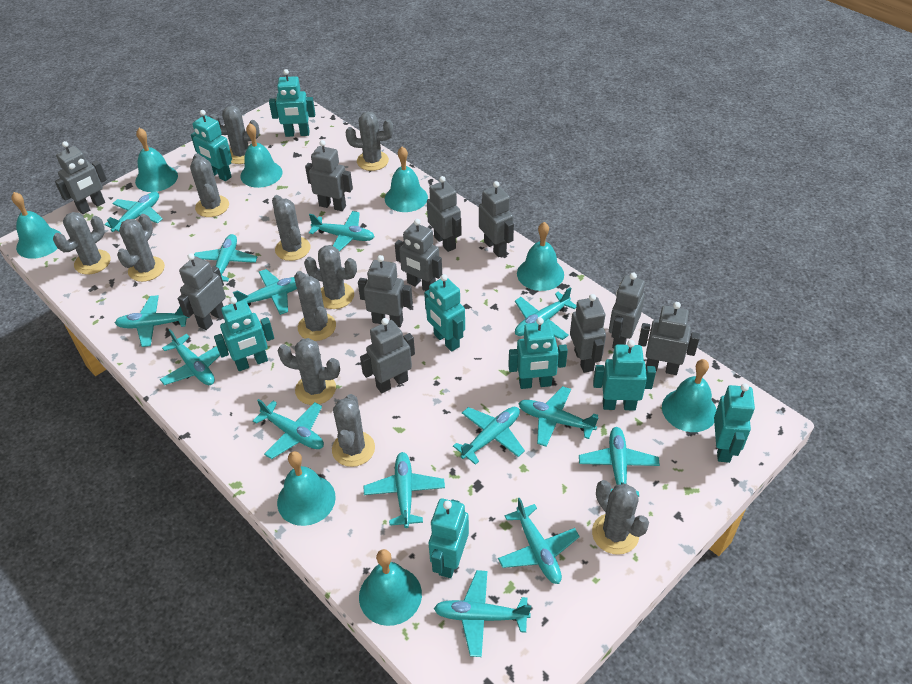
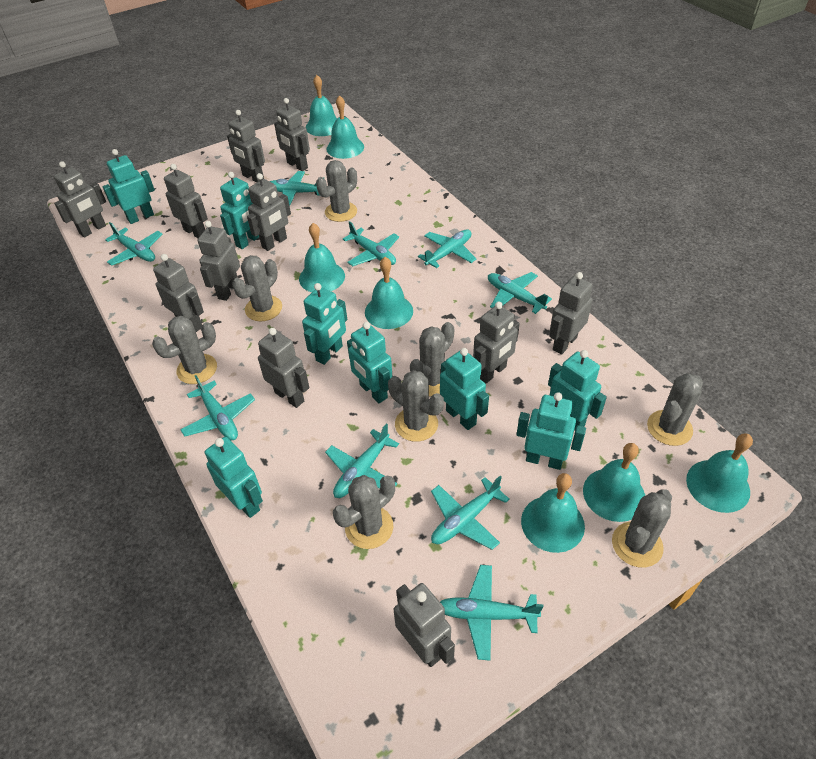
grey cactus: [53,212,111,275] [117,214,165,282] [190,153,229,217] [210,106,260,164] [272,195,310,261] [278,338,340,405] [294,271,336,341] [304,245,357,309] [332,394,375,467] [346,112,393,171] [592,480,649,555] = 11 -> [152,316,217,384] [232,255,282,322] [316,160,357,222] [333,475,395,549] [388,370,444,442] [410,322,454,396] [612,489,672,567] [647,373,703,446] = 8
turquoise bell: [11,192,61,259] [135,128,178,192] [240,123,282,188] [277,451,336,526] [359,549,422,626] [385,147,428,212] [517,222,564,291] [662,359,716,432] = 8 -> [299,223,345,292] [306,75,337,136] [326,95,364,159] [365,257,413,329] [521,473,585,553] [583,443,645,522] [686,433,753,513] = 7
turquoise plane: [104,192,163,232] [115,295,190,347] [160,329,220,385] [194,234,257,282] [233,269,297,315] [253,399,324,459] [309,211,374,251] [364,452,445,528] [434,570,531,657] [453,407,525,465] [498,497,580,584] [515,287,576,340] [518,386,599,447] [579,427,660,497] = 14 -> [105,222,162,266] [180,375,255,440] [270,171,320,205] [325,424,399,498] [343,221,399,266] [418,229,476,268] [431,476,510,550] [440,565,543,661] [488,272,552,314] = 9

